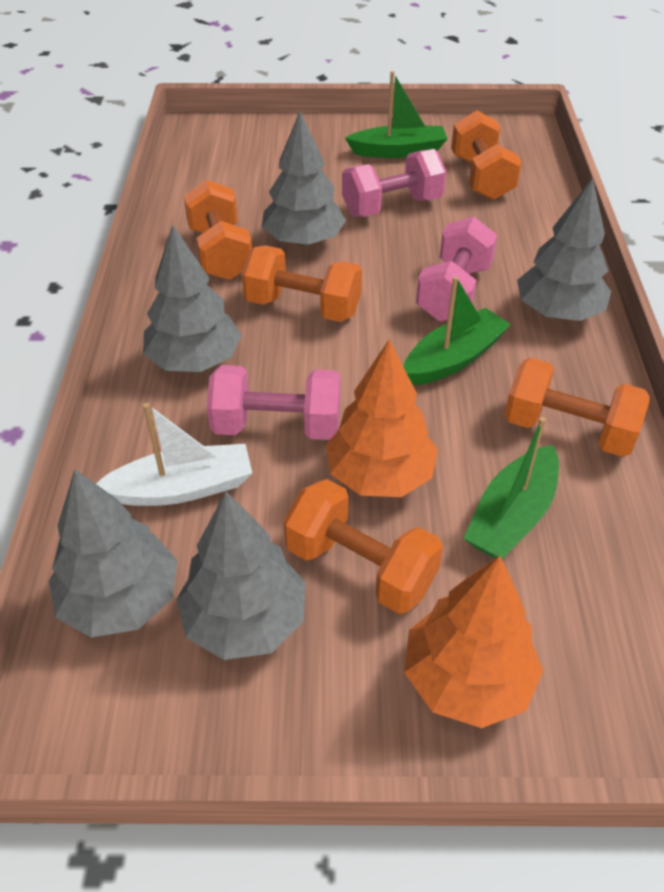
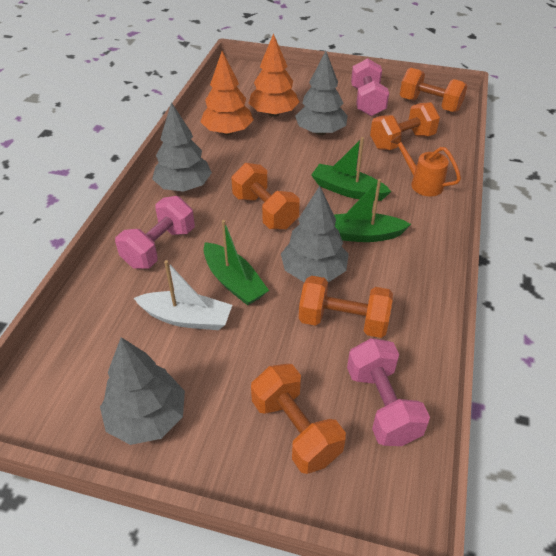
grey tree: [49,469,178,638] [143,225,242,372] [176,491,306,660] [261,111,346,247] [517,178,611,321] = 5 -> [100,337,185,445] [152,102,212,192] [281,186,349,282] [295,51,348,135] = 4
orange watering can: none = 0 -> [391,134,461,196] = 1

